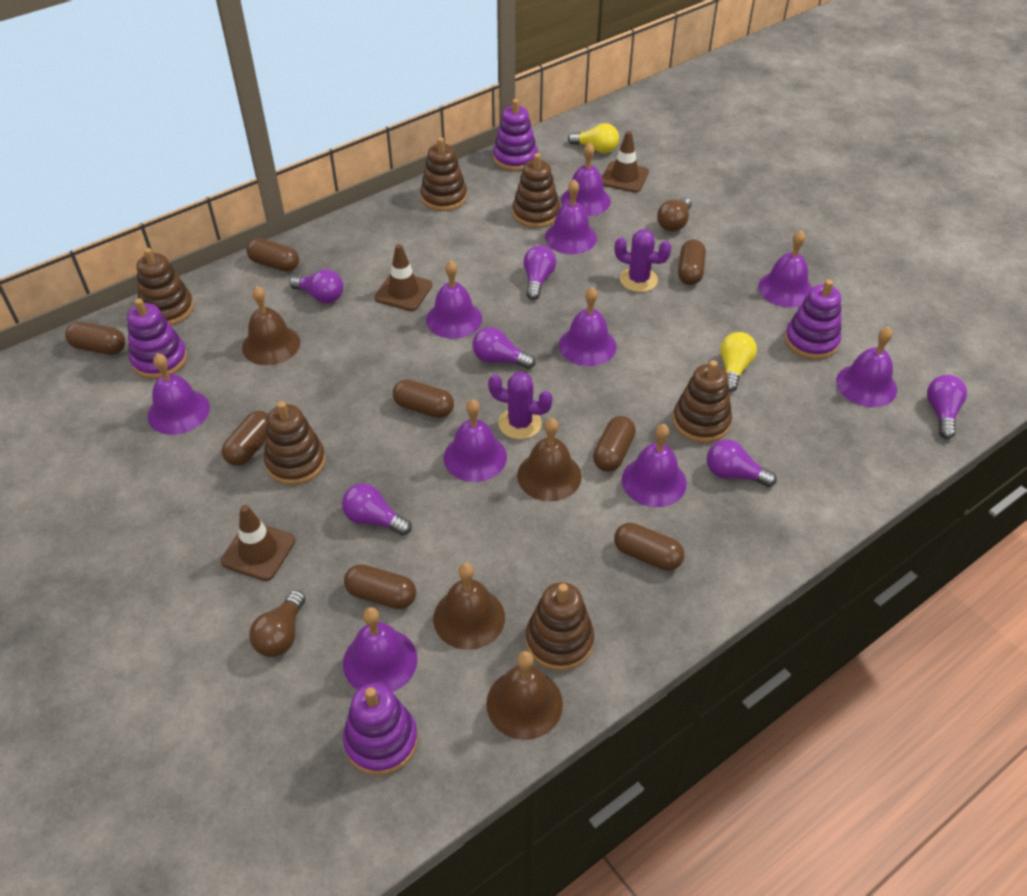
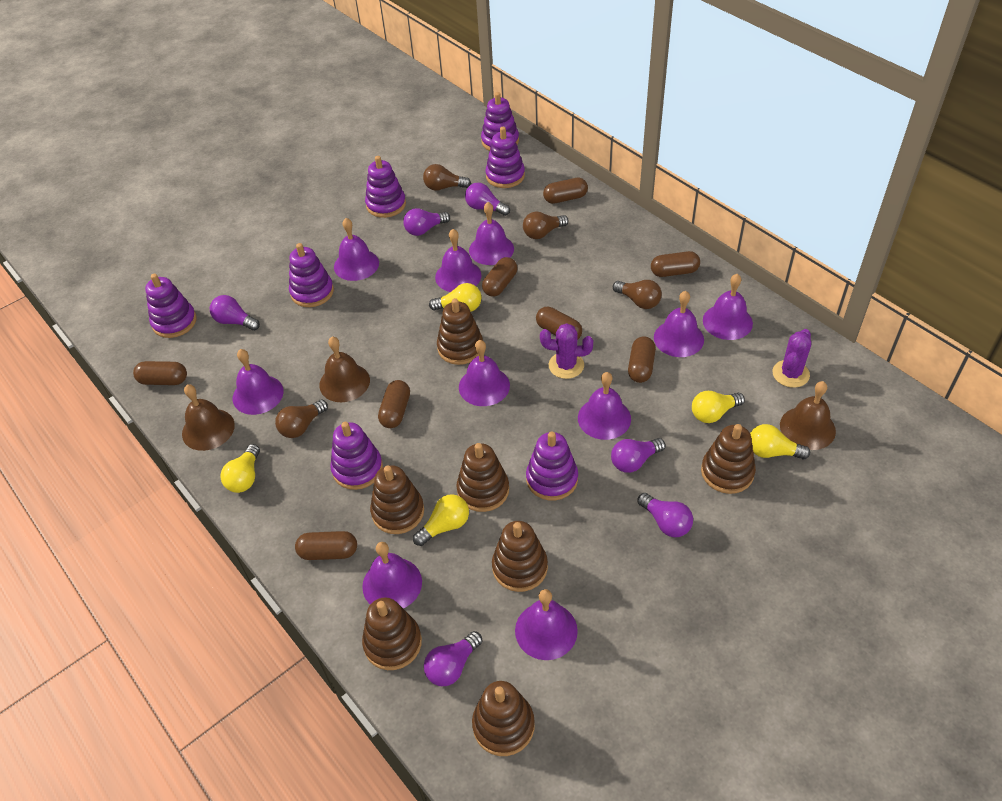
brown bell: [242,286,300,365] [433,563,505,650] [486,651,563,740] [517,418,582,502] = 4 -> [182,384,235,451] [319,337,370,402] [780,381,836,450] = 3
brown light bulb: [249,590,306,657] [657,197,692,232] = 2 -> [275,400,328,438] [423,164,471,191] [523,212,569,239] [613,280,662,309] = 4
brown stacking toy: [137,248,194,325] [264,401,326,485] [420,137,467,211] [512,153,560,228] [525,582,594,671] [673,360,732,443] = 6 -> [362,598,422,670] [370,465,424,534] [437,298,483,365] [456,443,509,512] [472,681,535,756] [492,521,548,592] [701,424,756,494] = 7
brown traffic cone: [221,505,295,581] [374,244,432,311] [602,131,649,193] = 3 -> none = 0
purple stacking toy: [127,298,187,379] [343,683,418,776] [493,99,538,171] [785,280,841,360] = 4 -> [145,274,196,338] [289,243,334,307] [330,422,383,490] [365,156,406,218] [481,92,519,151] [485,127,525,188] [526,431,578,500] = 7
yellow light bulb: [568,123,619,153] [720,332,757,392] = 2 -> [220,444,260,493] [413,494,469,546] [429,283,481,312] [692,391,745,423] [750,424,810,459] = 5

